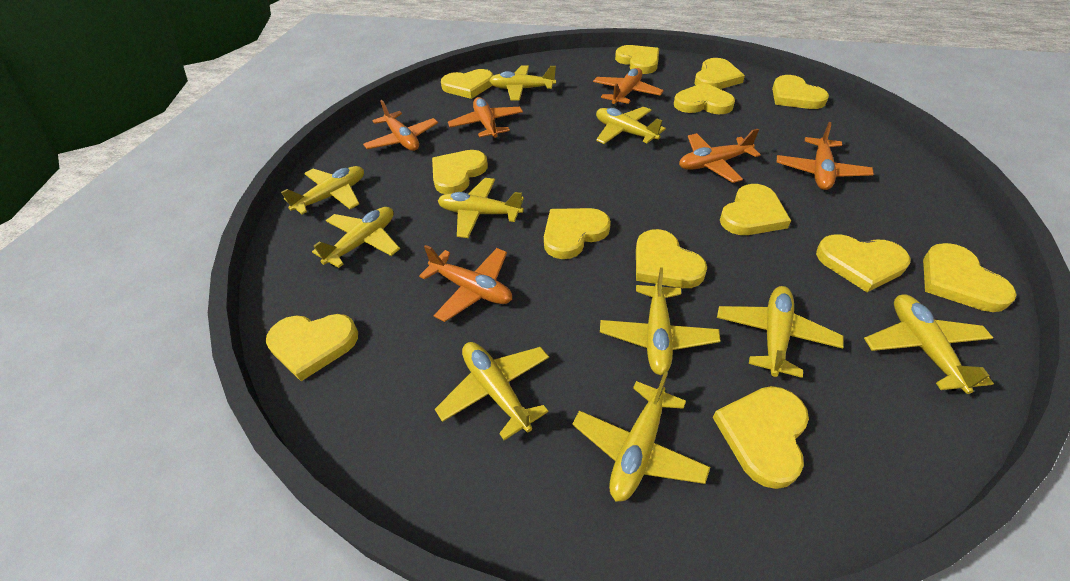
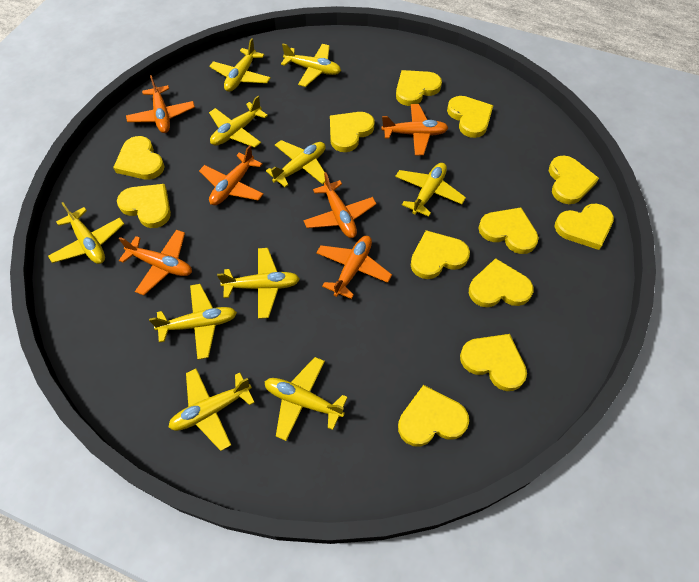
yellow heart: [266,314,358,381] [432,150,488,194] [441,69,494,99] [544,208,611,259] [615,45,659,74] [636,229,707,288] [674,82,735,114] [695,58,745,89] [713,386,809,489] [720,184,791,235] [772,75,829,109] [816,234,910,292] [923,243,1017,312] = 13 -> [113,136,165,180] [117,184,171,228] [330,112,375,152] [396,70,442,106] [398,385,469,446] [411,230,470,279] [447,96,493,138] [460,334,527,391] [469,258,533,307] [478,207,539,254] [549,155,599,204] [555,204,614,250] = 12

